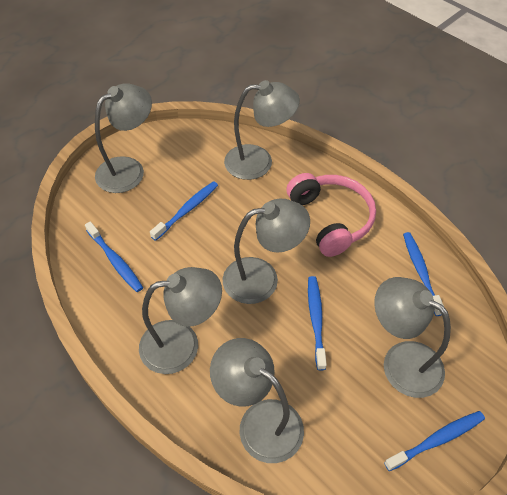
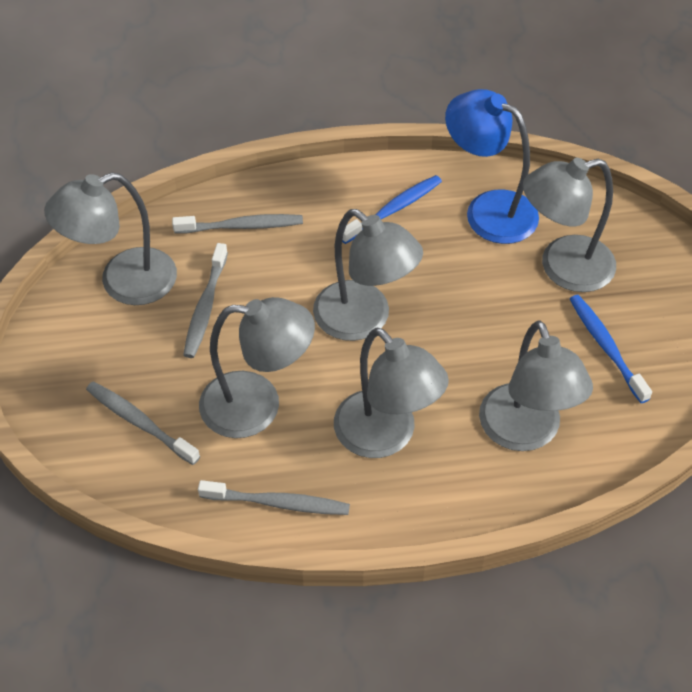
blue lamp: none = 0 -> [445,89,539,244] = 1
blue toothbrush: [85,222,143,292] [150,181,218,241] [308,276,327,370] [384,411,485,471] [403,232,444,316] = 5 -> [342,175,442,244] [570,295,652,403] = 2
grey toothbrush: none = 0 -> [86,382,200,465] [172,214,303,233] [183,243,228,358] [198,480,350,515] = 4
pink headphones: [286,173,376,257] = 1 -> none = 0

